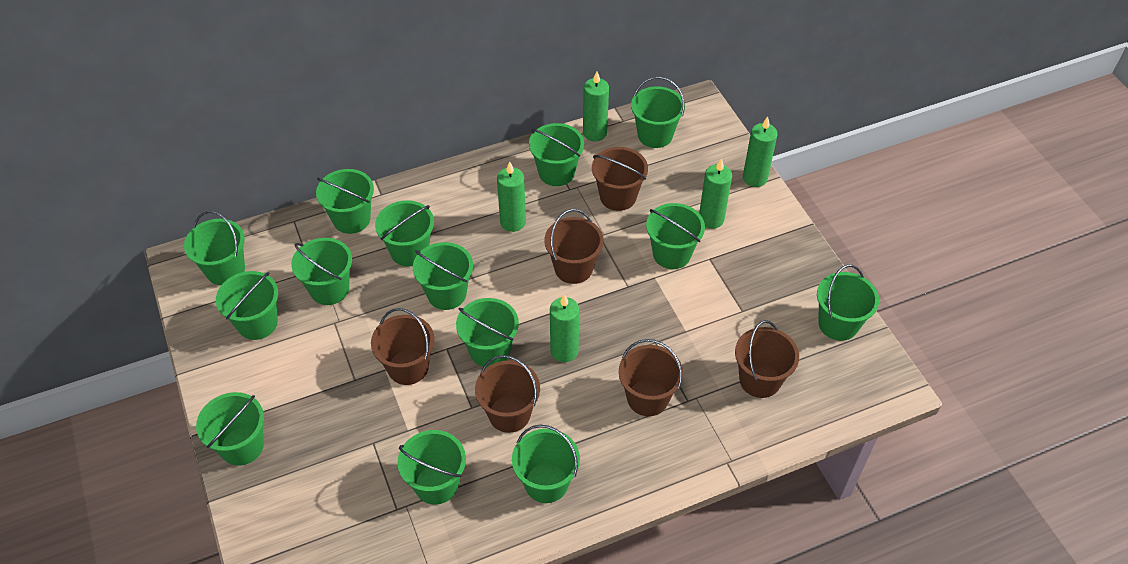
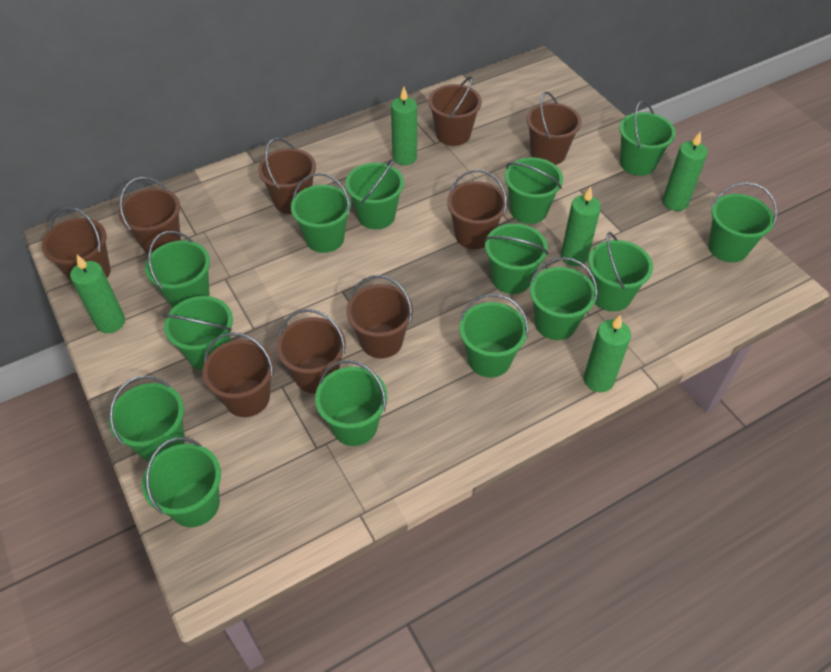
brown bucket: [371,308,435,385] [475,355,540,433] [544,209,604,284] [592,147,648,211] [619,339,683,416] [735,320,799,398] = 6 -> [42,207,110,284] [118,177,181,254] [202,332,274,417] [258,138,316,214] [276,309,346,393] [346,275,413,358] [428,76,482,146] [447,170,507,249] [527,92,582,165] = 9

